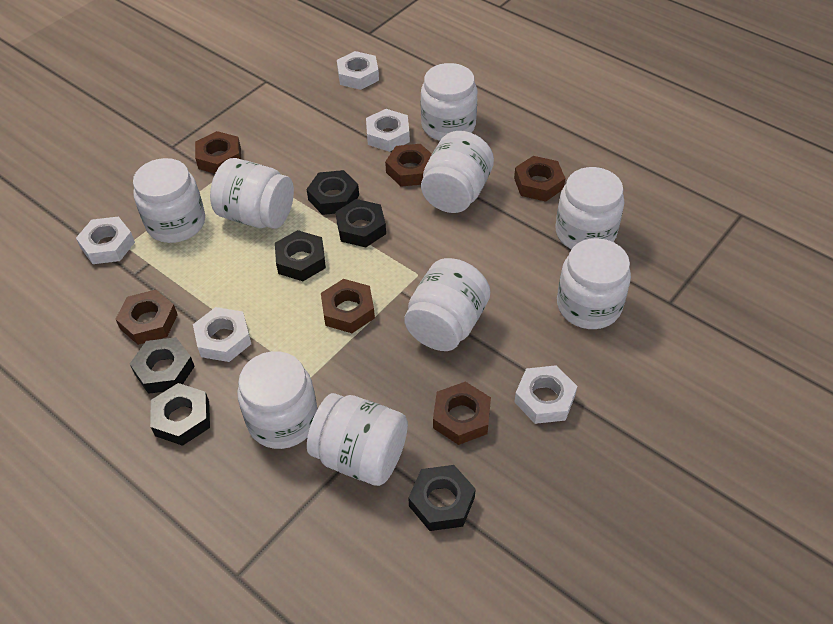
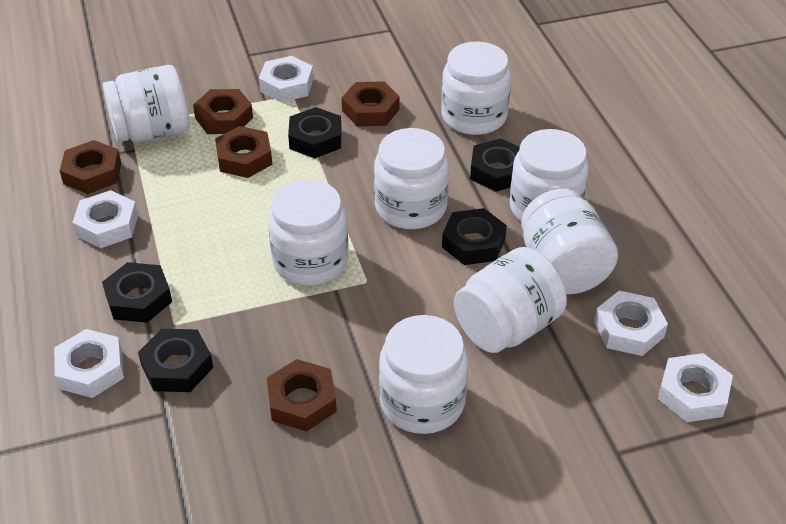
black nut: [130,337,195,394] [150,383,210,446] [275,230,326,281] [306,170,359,215] [336,199,386,247] [408,465,476,531] = 6 -> [102,262,172,323] [138,329,213,392] [288,107,342,158] [442,208,507,265] [470,138,520,192] = 5
brown nut: [115,290,178,345] [195,131,241,174] [321,279,375,333] [385,144,432,187] [433,382,491,445] [514,156,565,202] = 6 -> [60,140,121,194] [193,89,253,134] [215,126,273,178] [267,359,337,432] [342,81,400,127] = 5
white jar: [133,158,205,243] [210,158,294,229] [237,351,317,449] [307,393,408,486] [404,258,490,351] [421,63,477,141] [421,131,494,213] [555,167,624,249] [557,238,631,329] = 9 -> [103,65,190,142] [268,179,348,286] [374,128,449,229] [379,315,468,434] [441,42,511,135] [454,247,567,353] [510,129,589,221] [521,189,618,294] = 8

